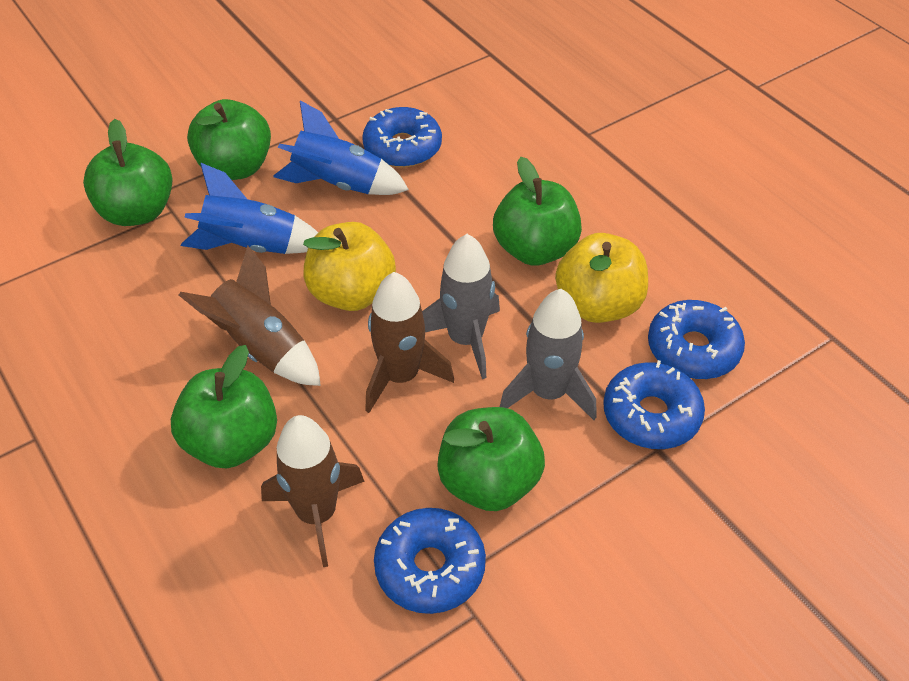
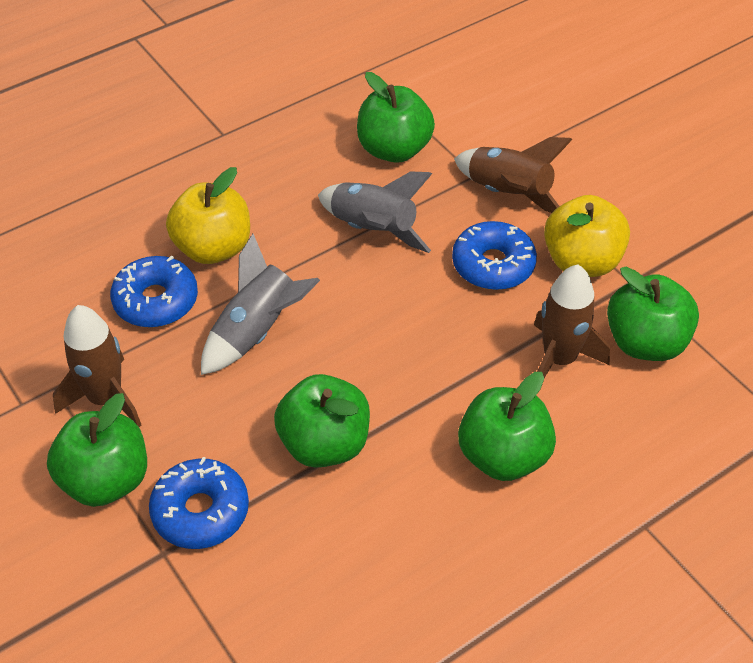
blue donut: [362,107,442,168] [374,508,486,614] [603,360,705,449] [648,300,745,379] = 4 -> [110,256,198,327] [149,457,249,549] [452,221,537,290] = 3
blue rocket: [181,163,318,254] [273,100,409,195] = 2 -> none = 0

